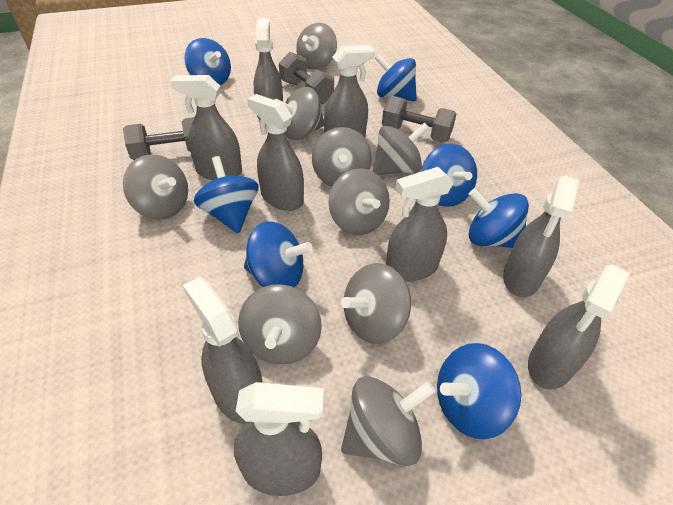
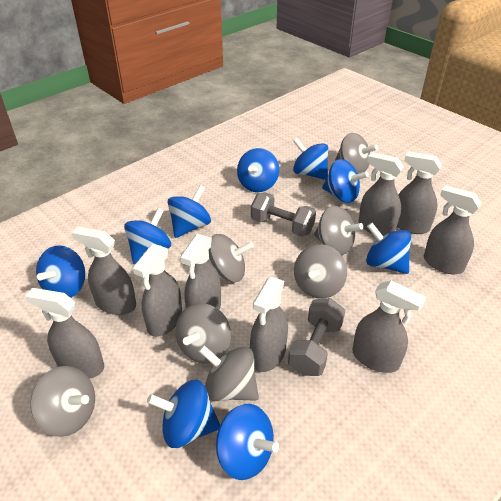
blue spinning top: [184,38,231,85] [194,156,258,233] [244,221,312,288] [375,54,417,101] [421,144,477,207] [437,343,521,439] [469,188,529,248] = 7 -> [36,245,85,298] [124,208,171,264] [147,379,220,448] [168,185,211,238] [216,404,279,480] [237,148,279,192] [293,138,328,180] [322,159,369,203] [366,223,411,274] = 9
grey dumbbell: [123,117,195,160] [279,52,334,104] [382,96,457,142] = 3 -> [251,192,316,237] [288,298,345,376] = 2
grey spinning top: [123,154,188,220] [238,284,322,364] [275,87,324,140] [296,23,337,70] [312,127,372,187] [329,168,390,235] [341,263,411,344] [341,376,436,466] [373,123,429,175] = 9 -> [31,366,95,437] [175,303,231,364] [198,345,259,401] [208,234,254,283] [294,244,347,299] [314,206,363,255] [335,133,378,174] = 7

